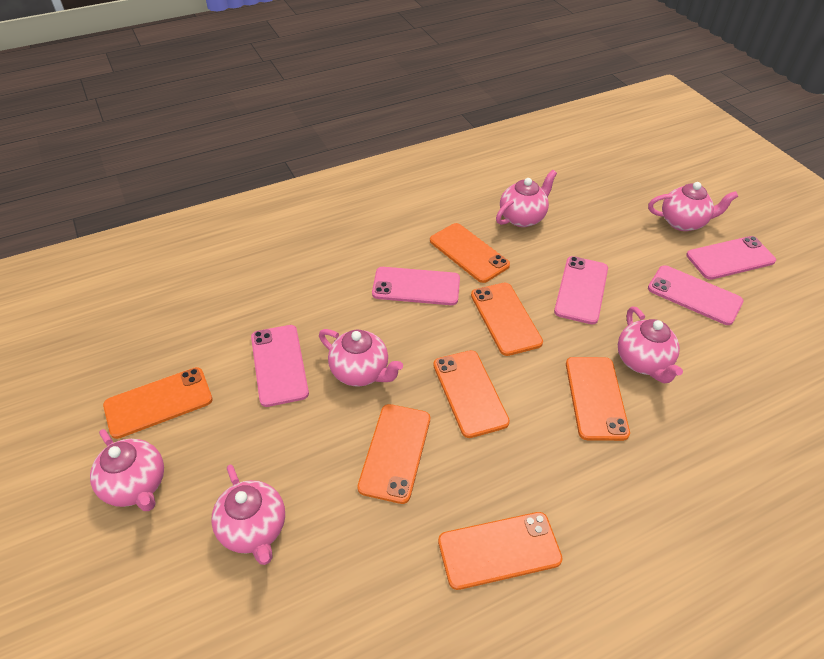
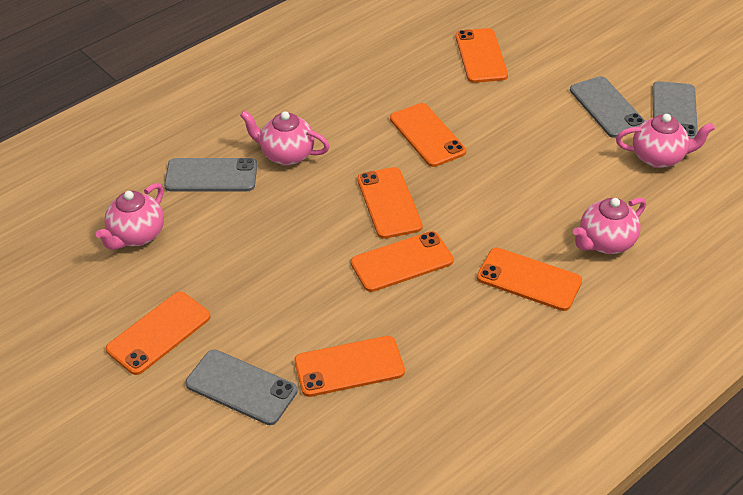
grey phone: none = 0 -> [164,158,257,191] [185,349,298,425] [570,76,645,138] [652,81,698,139] = 4
pink phone: [251,325,309,407] [372,267,460,305] [554,256,608,325] [648,265,744,325] [686,236,776,280] = 5 -> none = 0
pink teapot: [90,429,164,511] [211,465,285,565] [319,329,403,386] [496,170,557,227] [618,307,683,383] [648,182,738,231] = 6 -> [96,183,164,250] [240,110,330,165] [573,198,646,254] [616,114,715,168] = 4

